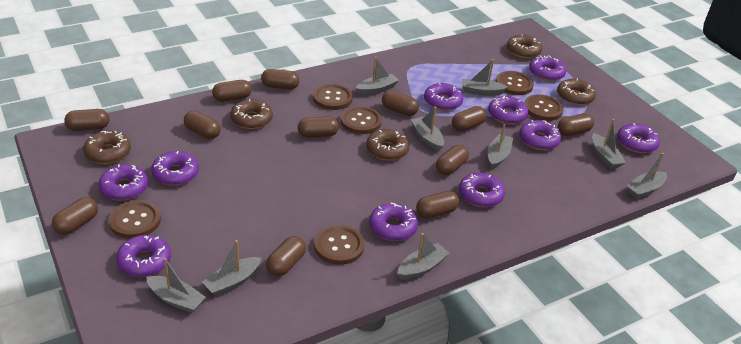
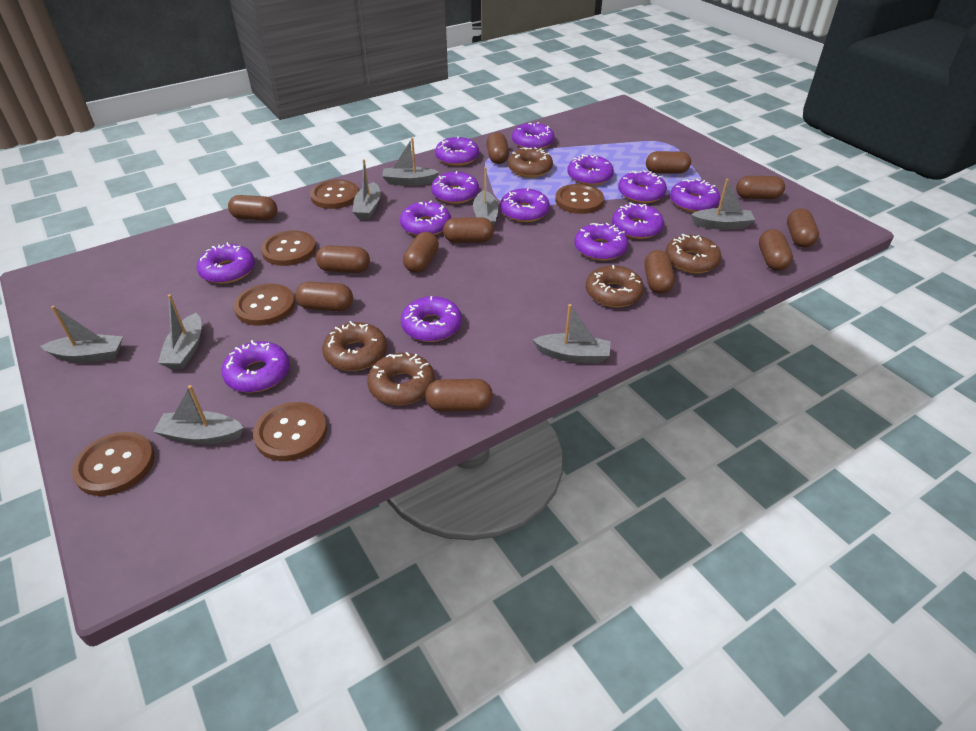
grey boat: [146,258,206,313] [202,240,262,296] [356,57,399,95] [397,233,449,280] [411,107,444,151] [462,59,508,96] [488,124,513,169] [592,119,626,169] [627,153,667,199] = 9 -> [40,306,123,363] [153,385,244,444] [158,294,201,369] [352,159,381,220] [382,138,439,186] [473,167,499,226] [533,304,611,363] [691,179,755,230] = 8
purple donut: [98,164,148,201] [116,235,171,277] [151,151,199,186] [369,203,418,241] [424,83,463,111] [459,173,505,207] [488,96,528,124] [520,120,562,150] [529,55,566,81] [617,123,660,153] = 10 -> [197,242,255,284] [222,340,290,393] [400,201,451,236] [401,296,462,342] [431,171,479,204] [435,136,479,166] [500,188,550,222] [512,122,555,149] [567,154,614,186] [574,223,628,261] [612,202,664,239] [618,170,667,203] [670,179,720,212] = 13

